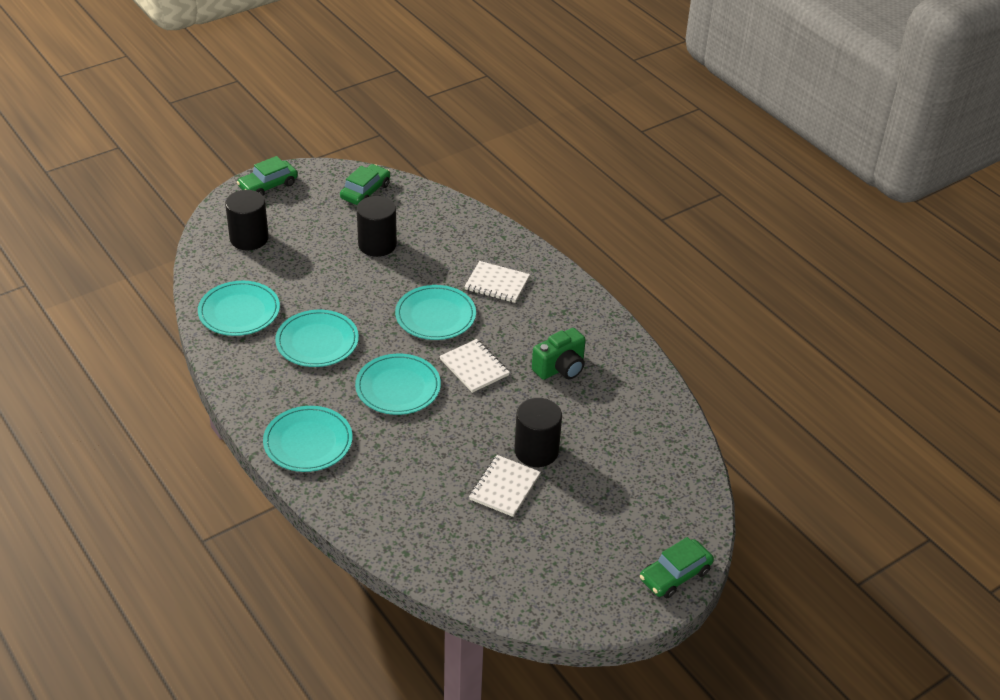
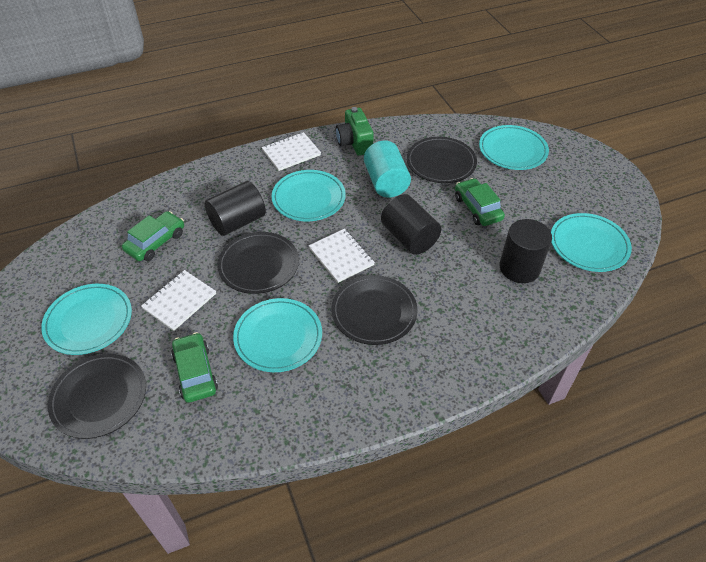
black plate: none = 0 -> [48,354,146,439] [217,232,299,294] [331,275,417,345] [407,137,477,183] = 4
turquoise cylinder: none = 0 -> [364,141,411,197] = 1

